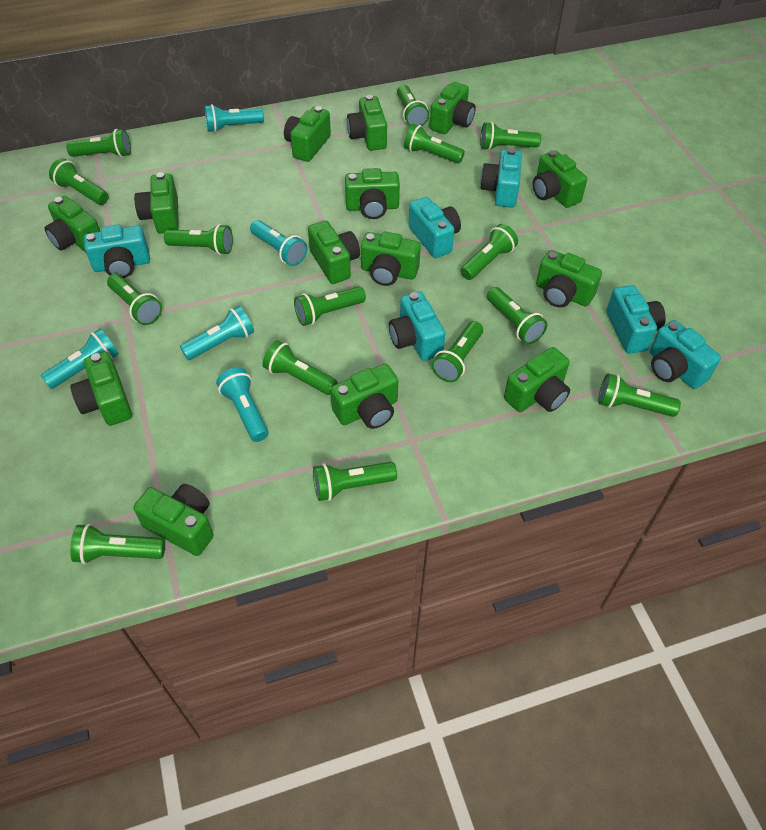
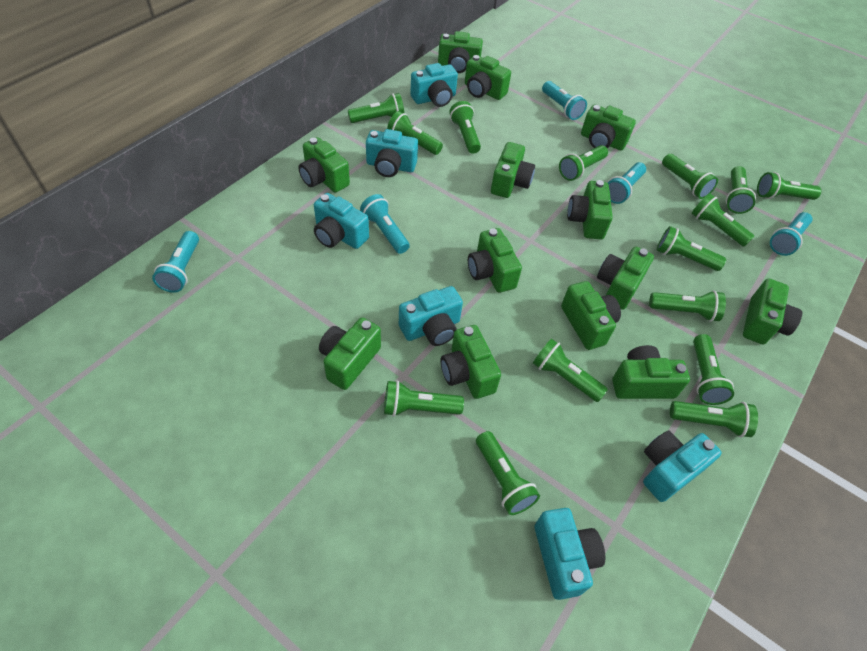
green camera: [44,196,100,253] [70,352,132,426] [133,484,213,556] [134,172,179,234] [284,106,331,162] [308,221,360,284] [331,364,398,429] [345,168,400,219] [347,95,387,151] [361,231,421,286] [430,82,476,134] [504,347,570,412] [533,150,587,208] [536,250,602,308] = 14 -> [298,137,350,192] [319,318,381,390] [438,31,483,73] [440,325,501,399] [465,55,511,100] [468,228,522,293] [491,142,535,198] [561,281,621,350] [567,180,613,240] [581,105,636,150] [597,247,654,310] [612,345,690,399] [743,278,802,345] = 13

